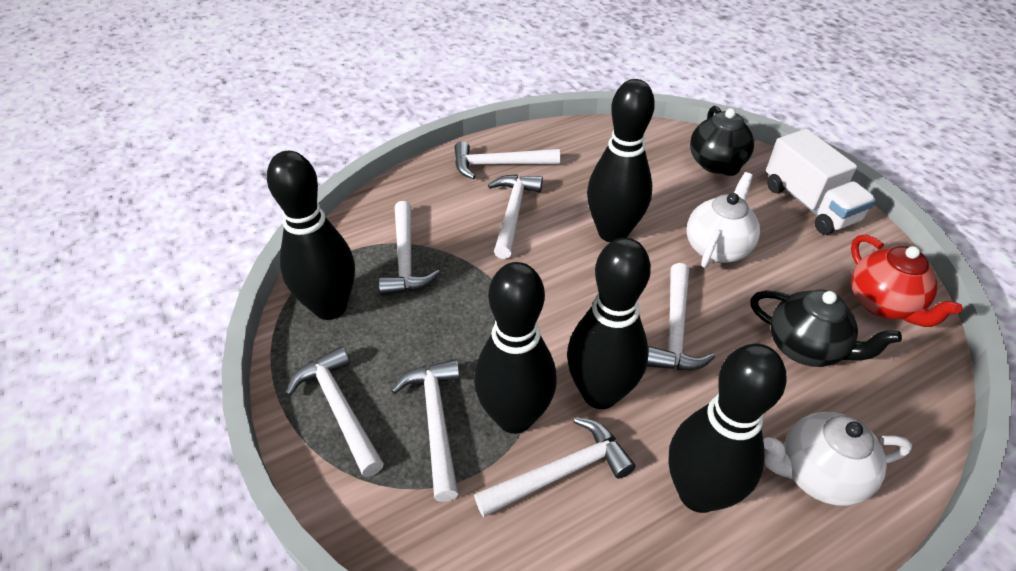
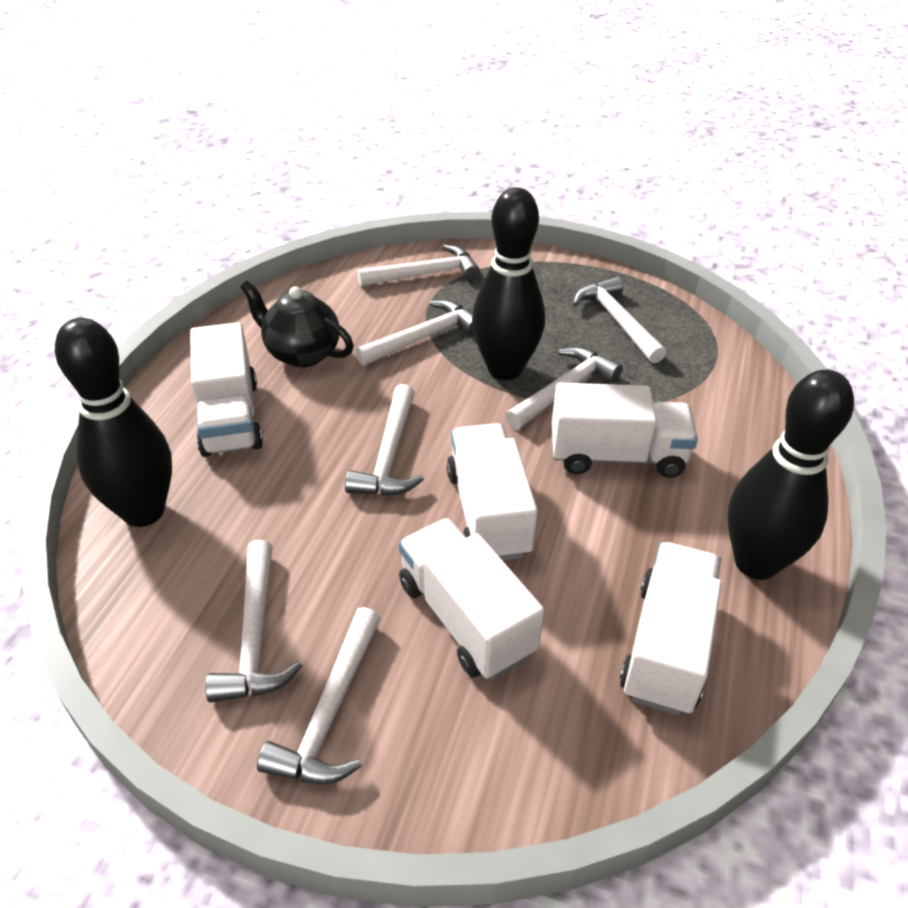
black bowling pin: [267,151,355,320] [474,262,557,434] [567,238,651,409] [587,79,655,242] [669,344,787,513] = 5 -> [55,318,172,527] [472,187,545,380] [727,370,854,580] = 3
black teapot: [690,106,754,176] [751,289,902,367] = 2 -> [240,281,354,368] = 1
red teapot: [851,235,963,327] = 1 -> none = 0
white teapot: [687,172,760,268] [763,412,912,506] = 2 -> none = 0
white truck: [766,129,876,235] = 1 -> [190,322,263,457] [399,518,544,679] [447,423,538,561] [552,383,698,478] [620,542,722,715] = 5

